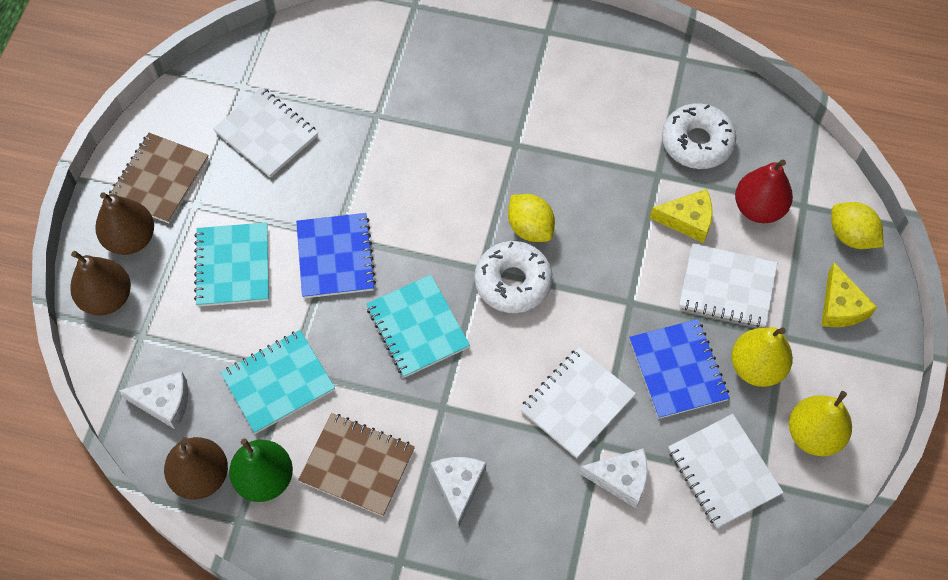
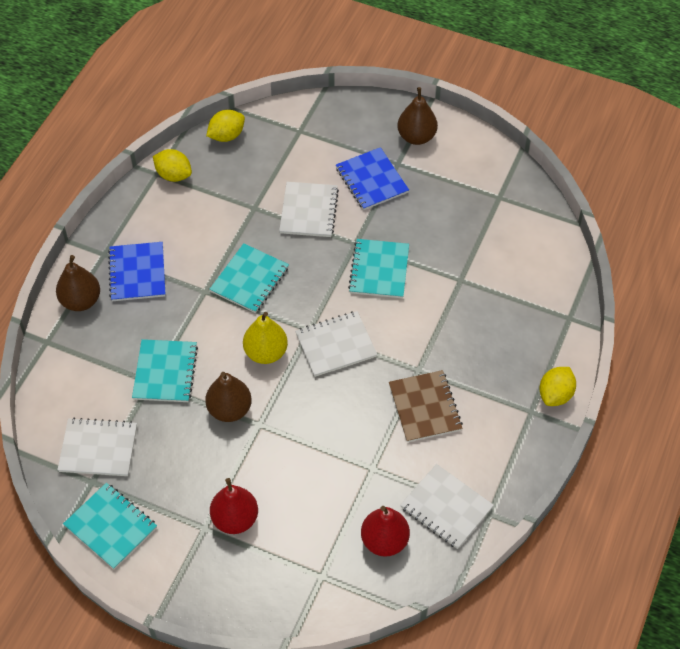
brown notebook: [109,133,209,223] [298,413,415,516] = 2 -> [389,370,463,442] = 1
green pear: [229,438,293,502] = 1 -> none = 0
red pear: [735,160,793,223] = 1 -> [210,478,258,534] [361,506,410,557] = 2
turquoise notebook: [194,222,269,307] [221,330,335,434] [366,275,470,378] = 3 -> [63,483,157,570] [132,339,198,402] [209,243,289,313] [348,239,409,298] = 4
white cheese: [119,371,188,430] [431,457,486,528] [579,448,648,508] = 3 -> none = 0
white donut: [475,241,552,313] [662,103,736,169] = 2 -> none = 0
yellow cheese: [650,189,712,243] [821,262,877,327] = 2 -> none = 0
yellow lemon: [508,194,555,242] [831,202,883,249] = 2 -> [153,149,192,182] [206,110,245,142] [539,367,576,406] = 3
yellow pear: [731,327,793,387] [789,391,852,456] = 2 -> [243,312,288,364] = 1

